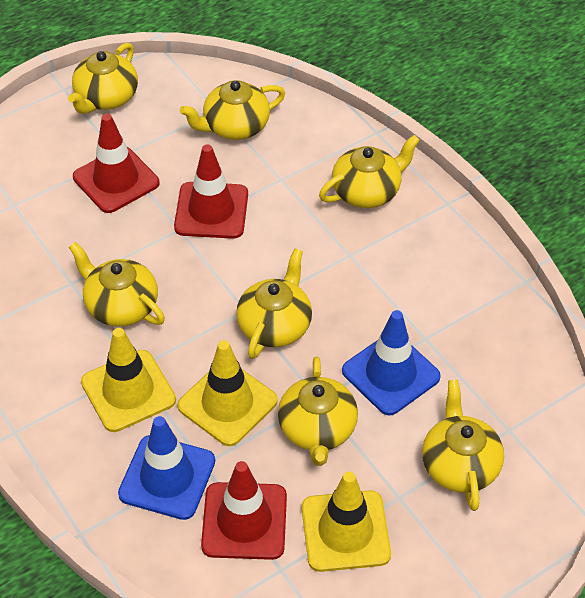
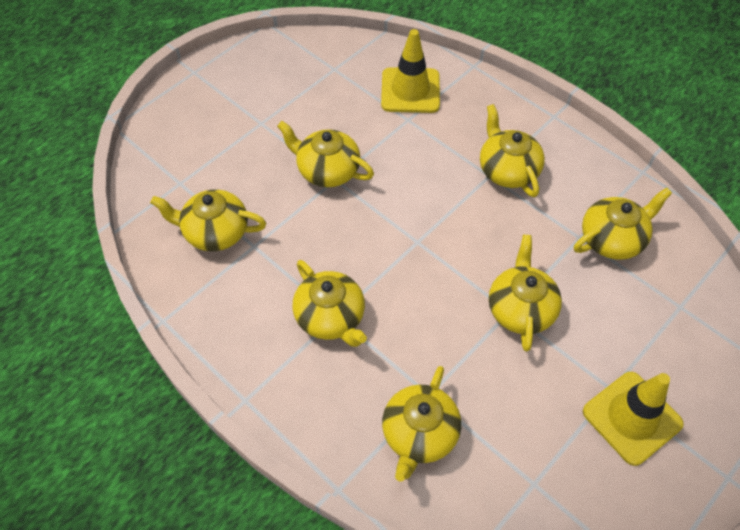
blue traffic cone: [118,416,215,520] [342,310,441,416] = 2 -> none = 0
red traffic cone: [73,114,160,213] [174,144,248,239] [201,461,287,560] = 3 -> none = 0
yellow traffic cone: [81,328,176,432] [177,340,278,446] [302,472,391,572] = 3 -> [381,29,440,113] [583,372,684,466] = 2

